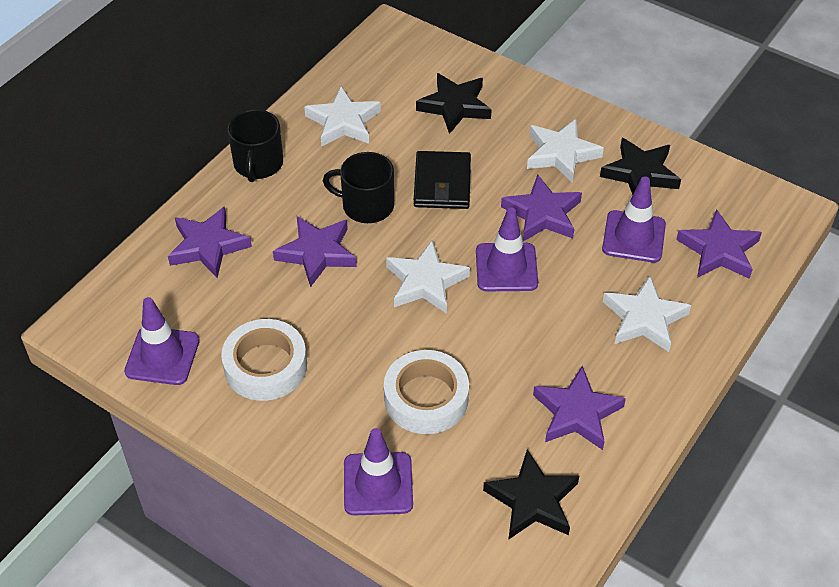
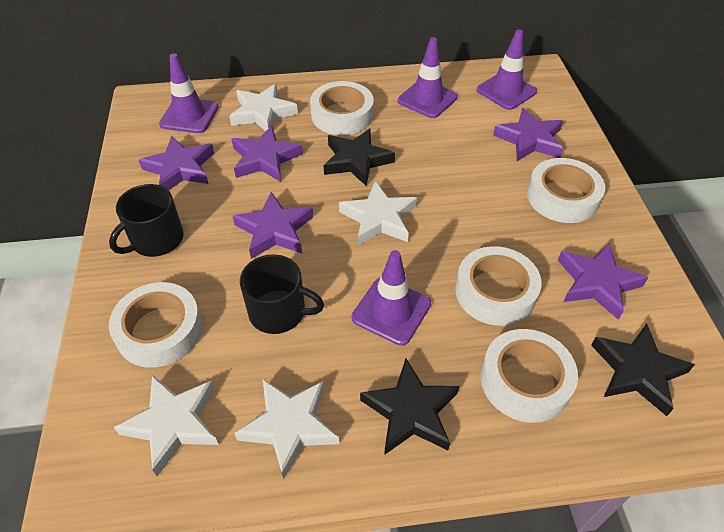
black wallet: [414,151,471,209] = 1 -> none = 0
white tape: [221,319,307,401] [384,350,469,434] = 2 -> [109,282,203,368] [310,81,374,135] [455,246,542,326] [480,329,578,423] [527,158,605,223] = 5

